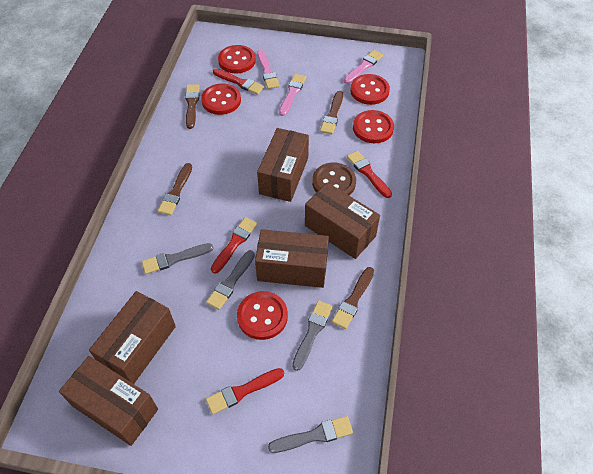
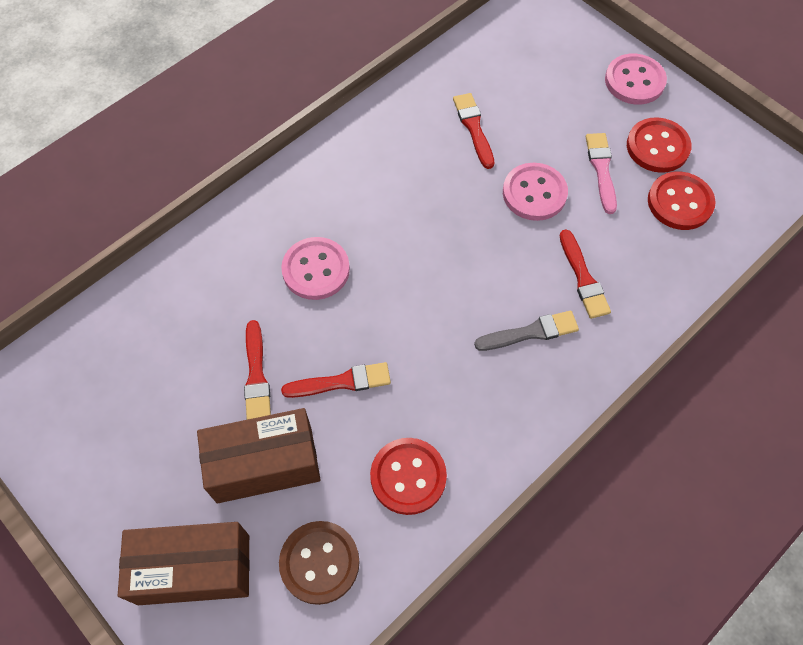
brown box: [59,356,158,446] [89,291,176,384] [255,229,329,288] [257,128,309,202] [305,182,380,259] = 5 -> [118,522,250,605] [197,408,321,503] = 2
brown brush: [158,163,192,215] [185,84,200,129] [320,91,343,134] [332,267,374,329] = 4 -> none = 0
grey brush: [142,243,213,274] [206,250,255,310] [268,416,353,453] [292,300,333,371] = 4 -> [474,311,579,351] = 1
pink brush: [257,50,280,89] [279,74,306,116] [344,50,383,84] = 3 -> [586,133,617,214] = 1
pink button: none = 0 -> [281,237,350,300] [503,163,568,221] [605,53,667,105] = 3
red button: [201,83,241,115] [218,45,256,73] [237,291,288,340] [350,74,390,105] [353,110,394,143] = 5 -> [370,438,447,515] [627,117,692,173] [648,172,716,230] = 3

